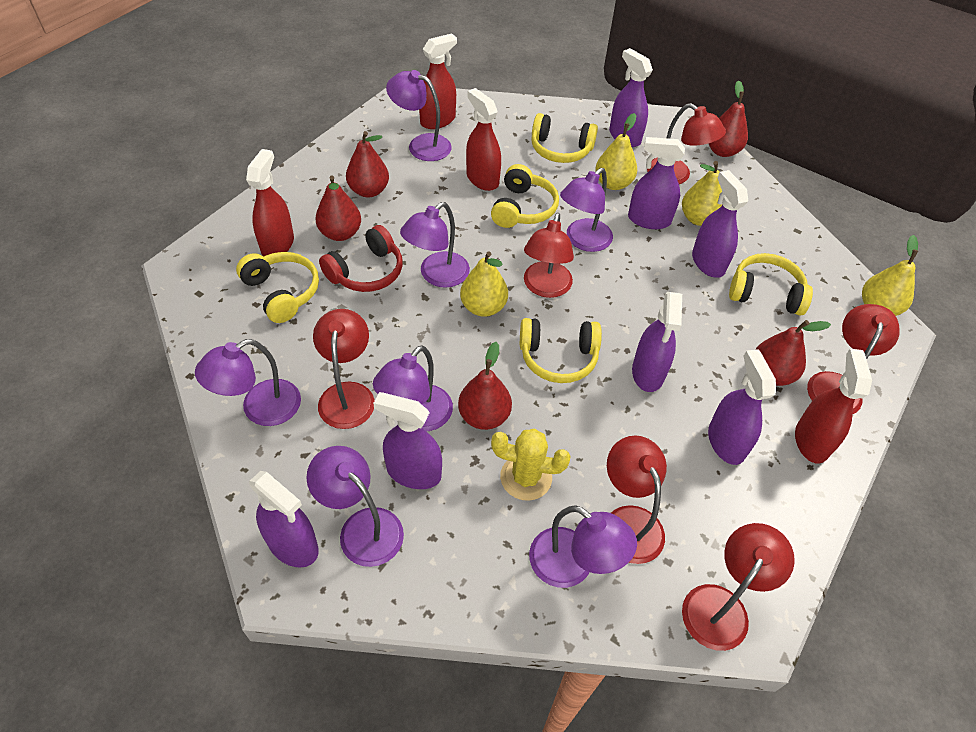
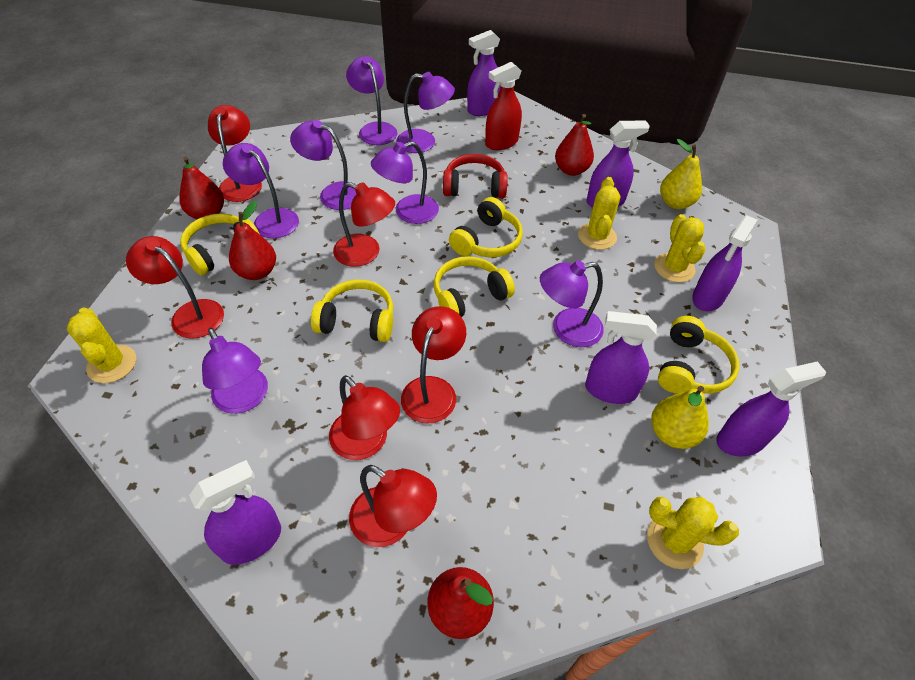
purple spray bottle: [249,471,319,568] [373,392,442,489] [609,48,653,147] [628,137,685,229] [632,292,682,392] [692,170,748,278] [708,349,776,465] = 7 -> [189,460,281,565] [467,30,501,116] [585,311,657,404] [586,120,650,208] [692,215,757,312] [716,361,826,457] = 6
red pear: [315,175,361,241] [346,131,389,197] [458,342,512,430] [708,80,748,157] [755,320,831,386] = 5 -> [179,157,224,219] [229,201,276,280] [427,567,494,639] [555,114,594,176] = 4
red spray bottle: [246,149,294,257] [419,33,457,129] [466,88,501,191] [795,348,872,463] = 4 -> [485,62,522,150] = 1
yellow cactus: [491,428,571,501] = 1 -> [67,308,136,383] [578,177,620,250] [647,497,739,569] [654,214,706,283] = 4
yellow pear: [460,251,508,317] [595,113,637,190] [682,161,723,226] [862,235,918,316] = 4 -> [651,386,709,449] [660,139,702,209] = 2

